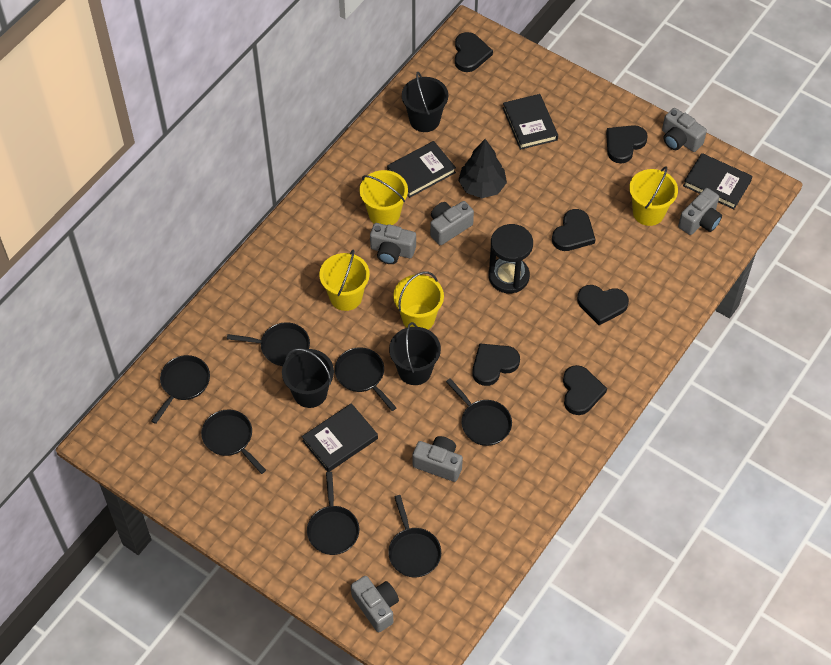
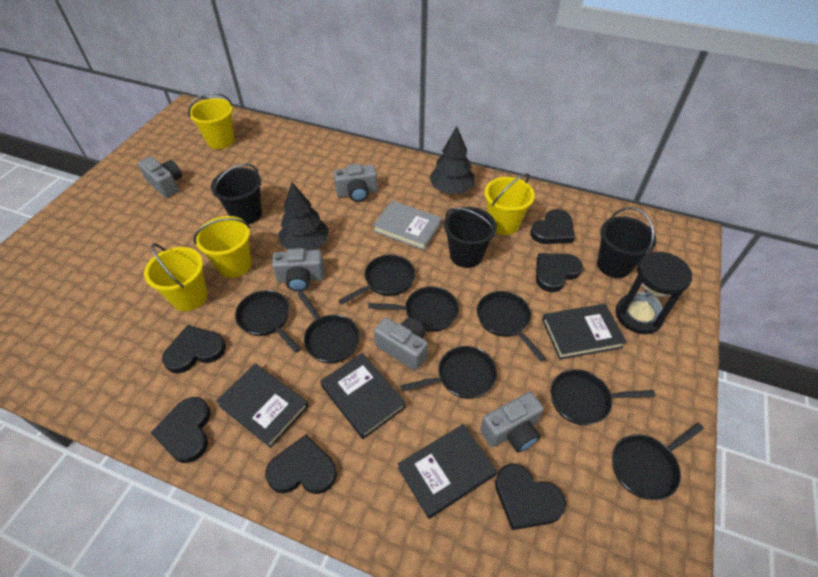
black pan: [151,355,210,424] [201,410,266,474] [227,322,310,366] [307,472,359,555] [335,347,397,411] [388,495,441,578] [446,378,512,446] = 7 -> [235,290,301,353] [297,291,360,363] [338,255,415,305] [368,286,459,332] [400,346,497,399] [477,291,546,361] [550,369,655,425] [612,423,704,500] = 8
black tree: [458,139,507,198] = 1 -> [278,182,329,251] [429,126,475,194] = 2
grey book: none = 0 -> [373,201,442,250] = 1
grey camera: [351,576,399,632] [370,223,416,264] [412,436,463,482] [430,201,474,245] [662,108,707,152] [678,188,722,235] = 6 -> [138,156,182,198] [272,248,324,292] [333,164,378,202] [374,318,428,371] [480,392,544,452] = 5

